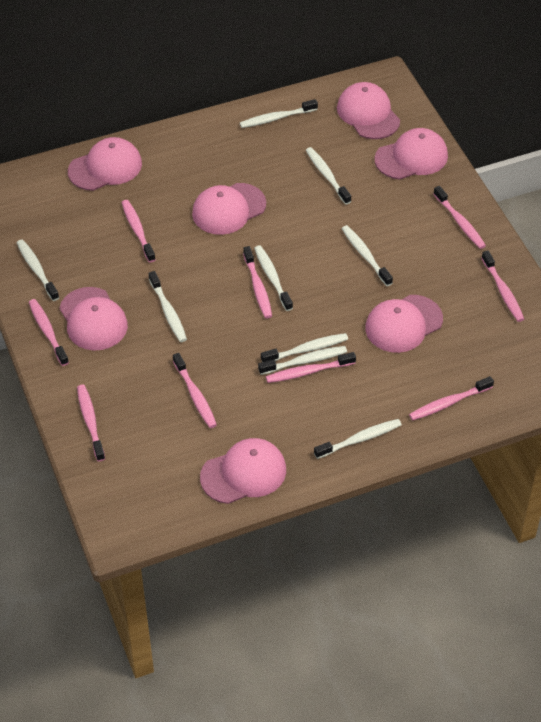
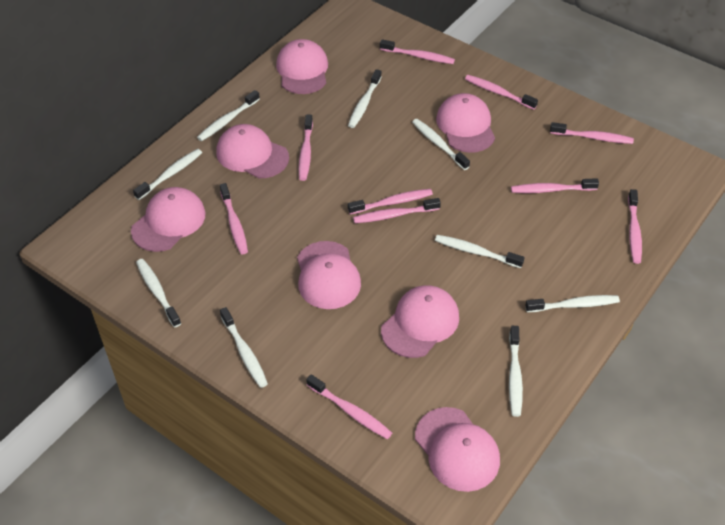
pink toothbrush: [29,299,69,366] [77,385,105,461] [122,200,156,262] [173,353,217,428] [243,246,272,319] [266,352,356,383] [409,376,494,421] [434,186,486,249] [481,251,524,322] = 9 -> [220,183,248,254] [299,115,313,181] [306,374,392,439] [348,189,433,215] [353,198,441,223] [380,39,455,64] [465,75,538,110] [511,178,599,193] [550,122,634,144] [628,189,642,264] = 10

